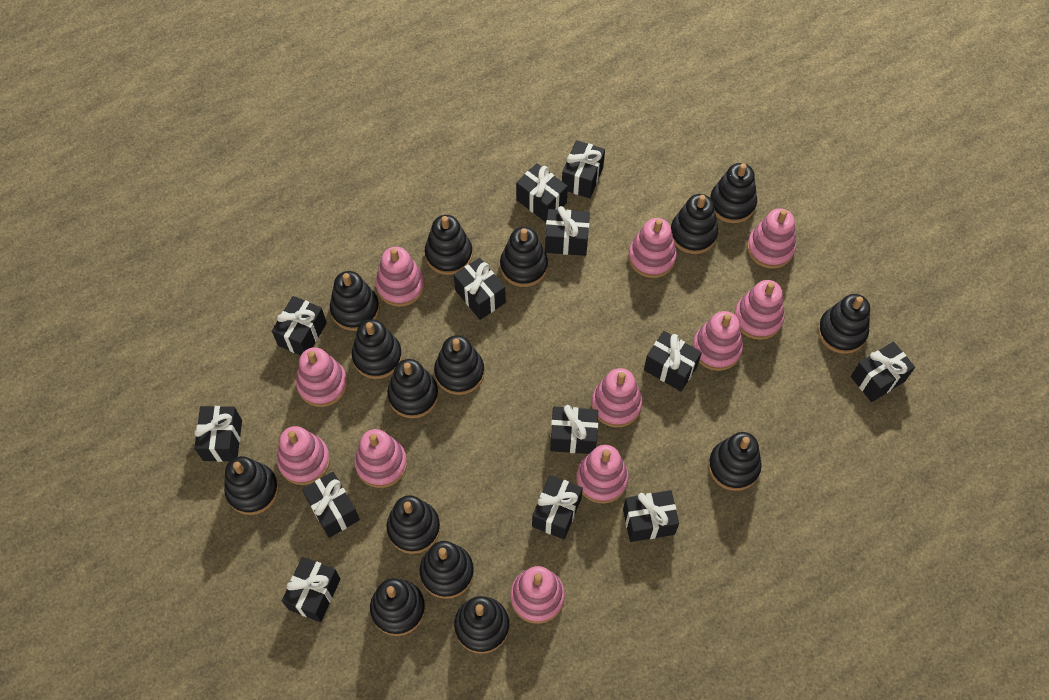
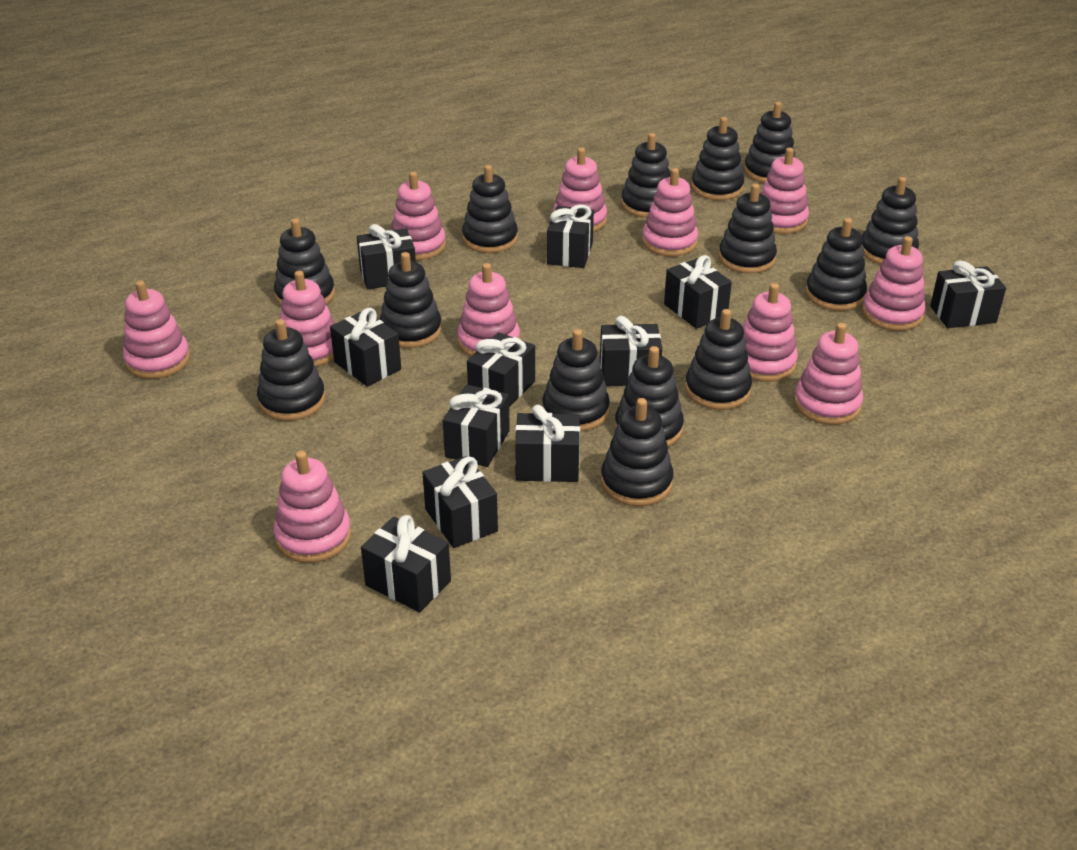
black gift: [194,406,242,462] [272,296,327,355] [282,557,341,622] [302,472,360,538] [454,258,506,320] [516,163,568,222] [532,475,583,539] [545,206,590,256] [550,405,598,454] [562,140,605,198] [623,490,679,542] [644,331,702,391] [851,342,915,402] = 13 -> [330,308,401,386] [357,224,416,289] [361,515,451,613] [422,456,498,548] [443,385,510,467] [467,332,535,407] [515,405,580,482] [547,205,594,268] [600,316,662,386] [664,255,732,329] [930,261,1006,328] = 11
black stacking toy: [224,456,279,515] [330,271,379,331] [352,319,402,379] [370,578,425,636] [387,359,438,418] [387,495,440,554] [420,541,474,599] [425,215,473,275] [434,335,485,395] [454,596,509,654] [500,227,548,287] [671,194,718,254] [708,432,762,491] [710,163,757,223] [818,294,870,354] = 15 -> [257,319,326,421] [274,218,335,306] [380,252,442,348] [462,165,518,253] [542,329,610,432] [601,398,674,506] [615,346,684,447] [621,133,671,218] [685,309,752,410] [691,117,744,200] [719,184,777,274] [744,102,795,183] [805,218,867,311] [862,177,919,264] = 14

